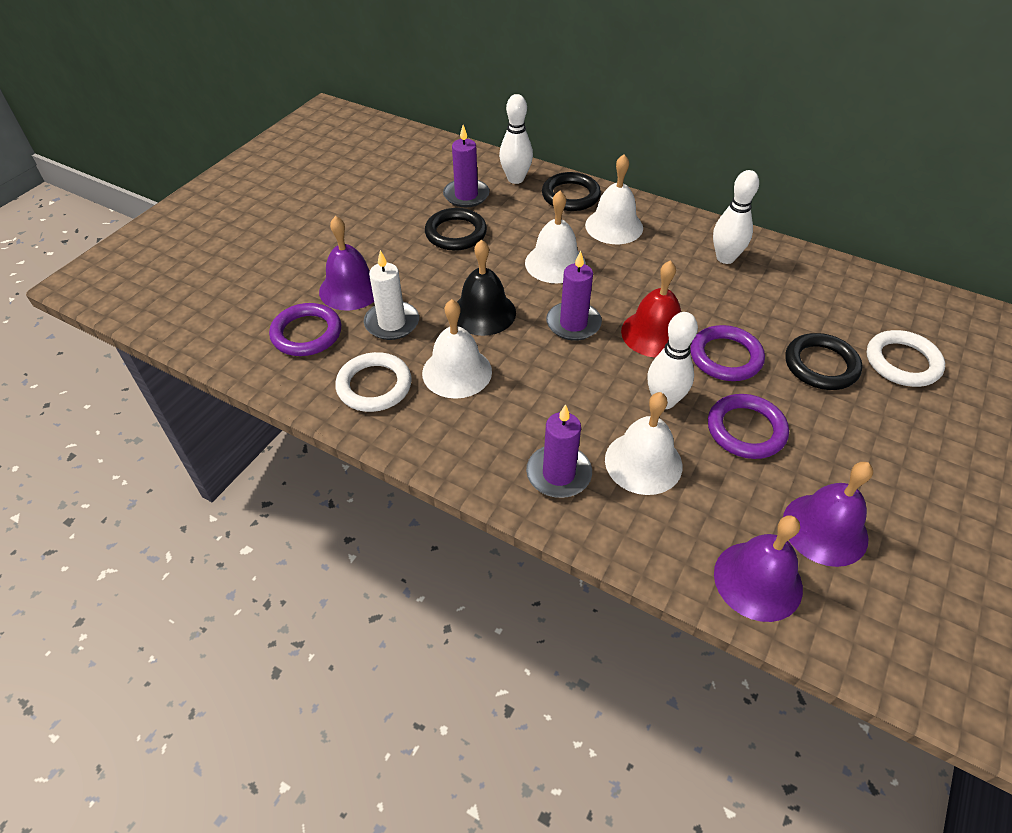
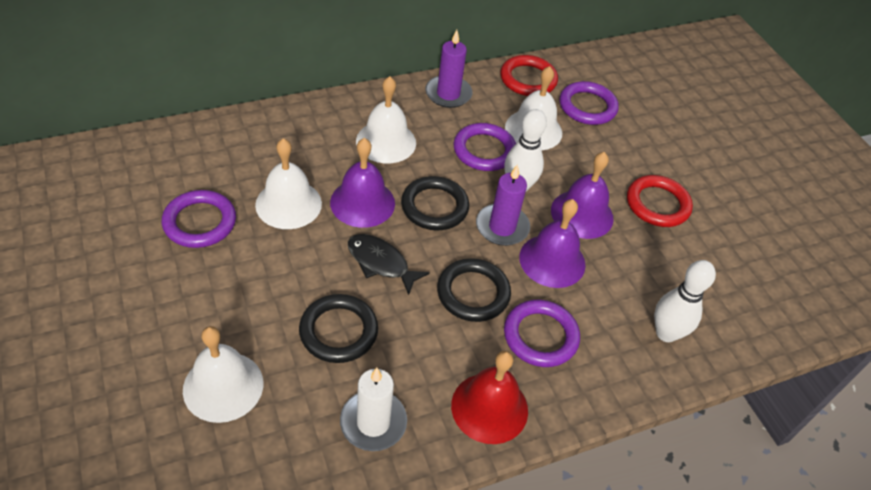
black bell: [457,240,516,336] = 1 -> none = 0
black fish: none = 0 -> [348,234,430,295] = 1
purple candle: [443,125,490,207] [526,404,592,498] [546,251,602,341] = 3 -> [425,30,472,108] [476,164,530,246] = 2
purple ring: [269,303,341,356] [690,325,765,381] [708,394,789,459] = 3 -> [162,190,236,248] [454,123,516,171] [504,300,580,367] [560,81,618,125] = 4
red ring: none = 0 -> [500,55,558,96] [627,175,693,227] = 2
white bowling pin: [499,94,533,184] [647,312,698,409] [713,170,759,264] = 3 -> [504,109,547,191] [654,260,716,342] = 2
white ring: [335,352,412,412] [866,330,945,387] = 2 -> none = 0

